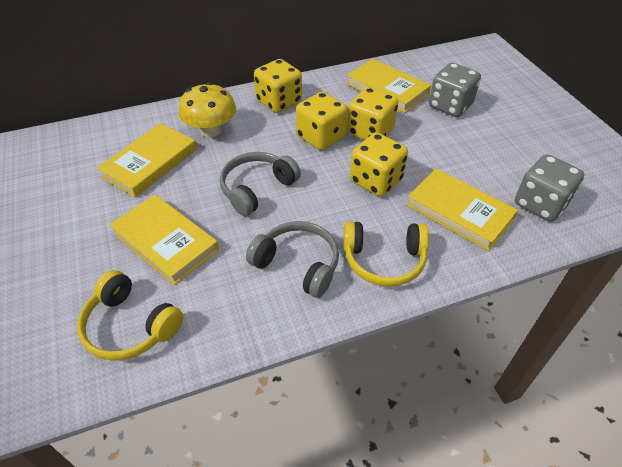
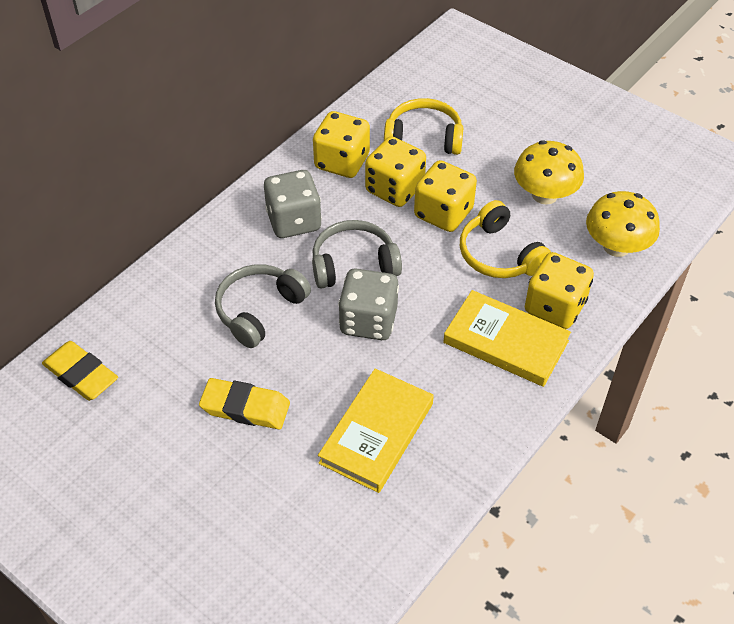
yellow book: [97,123,197,197] [110,195,219,285] [346,58,431,113] [406,168,518,251] = 4 -> [318,369,434,493] [443,290,571,387] = 2
yellow eraser: none = 0 -> [42,341,118,401] [199,378,290,429] = 2
yellow mushroom: [178,82,236,137] = 1 -> [514,140,584,205] [586,191,660,257] = 2

